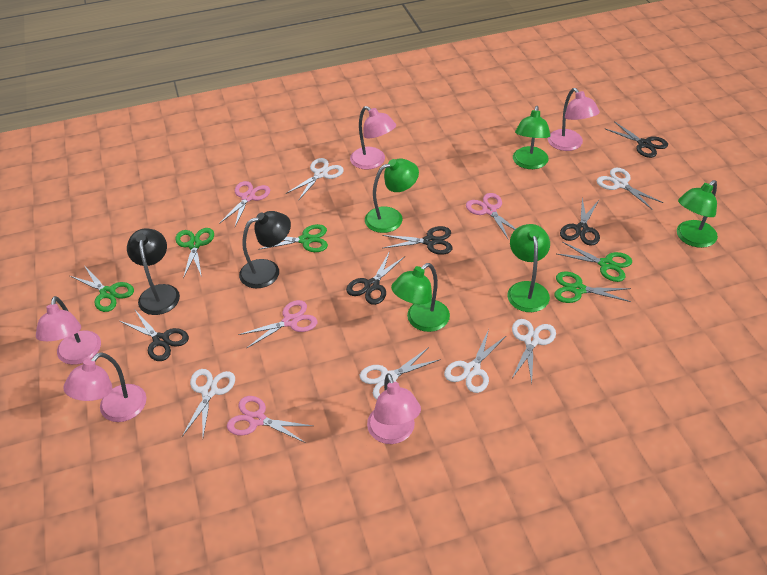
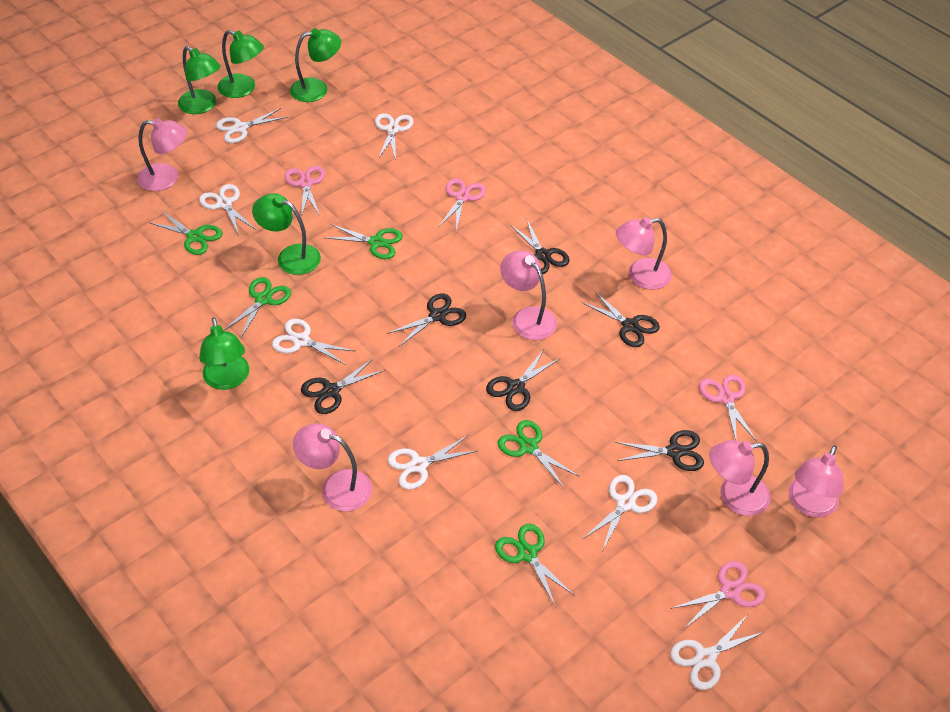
black lamp: [127,228,180,315] [239,211,291,288] = 2 -> none = 0
black scissors: [120,309,189,361] [346,251,405,305] [382,226,452,255] [560,198,600,246] [606,121,668,158] = 5 -> [301,358,385,414] [387,293,466,347] [486,349,559,411] [510,218,569,274] [582,291,660,347] [615,430,704,471] = 6
pink lamp: [36,296,101,365] [63,352,146,422] [350,106,396,170] [367,373,421,444] [548,88,600,151] = 5 -> [137,118,188,191] [293,424,372,511] [500,251,557,340] [616,217,672,290] [709,440,771,516] [789,445,843,518] = 6
white scissors: [182,369,235,437] [286,158,344,201] [360,347,441,400] [444,329,507,393] [511,319,556,383] [597,168,663,209] = 6 -> [199,184,256,236] [216,108,288,143] [272,319,355,365] [375,113,414,160] [388,435,477,490] [583,475,657,551] [670,614,764,690] = 7

